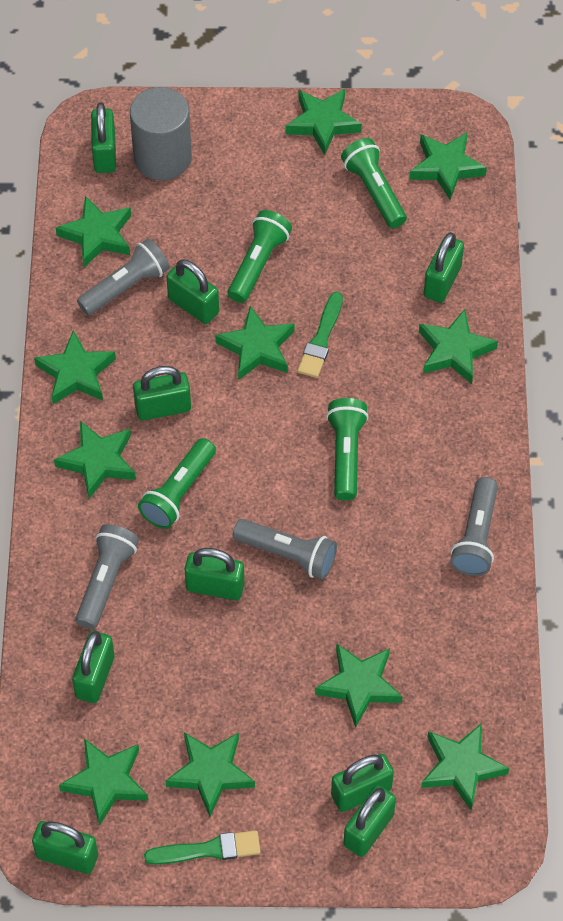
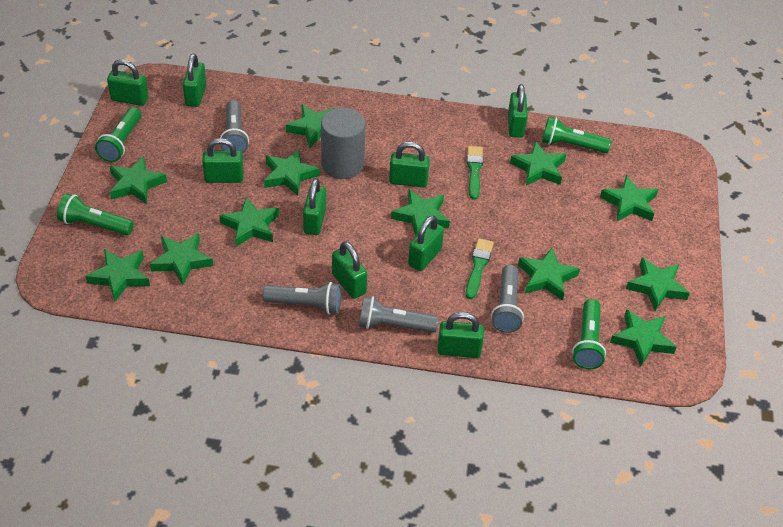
green star: [34,330,116,404] [54,421,136,499] [56,196,131,267] [59,738,148,826] [166,732,255,817] [215,306,294,380] [286,89,362,155] [315,643,402,728] [409,132,487,199] [419,309,498,384] [421,723,509,810] = 11 -> [86,249,150,302] [110,156,167,204] [150,233,213,285] [219,196,279,247] [264,149,320,196] [286,105,335,148] [391,189,450,236] [510,141,566,186] [518,248,580,301] [600,175,658,221] [610,309,677,366] [626,258,690,311] = 12

